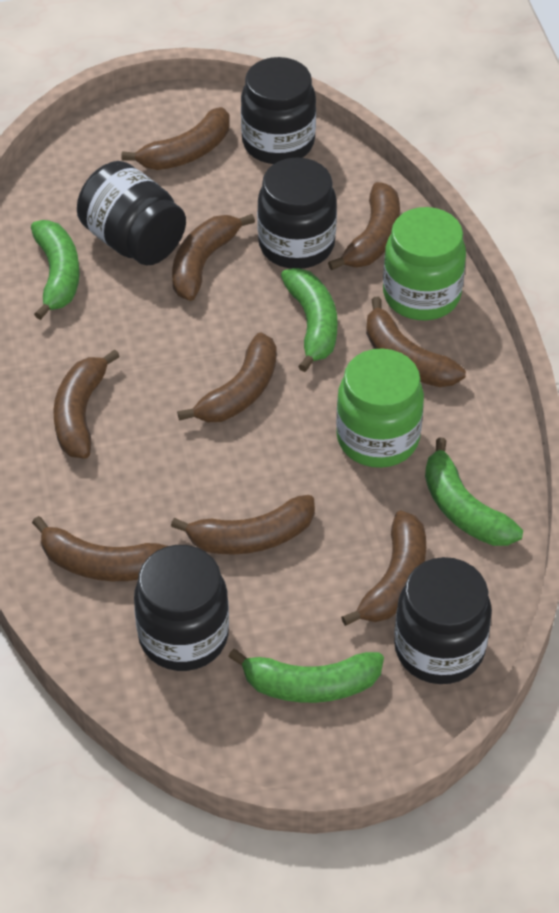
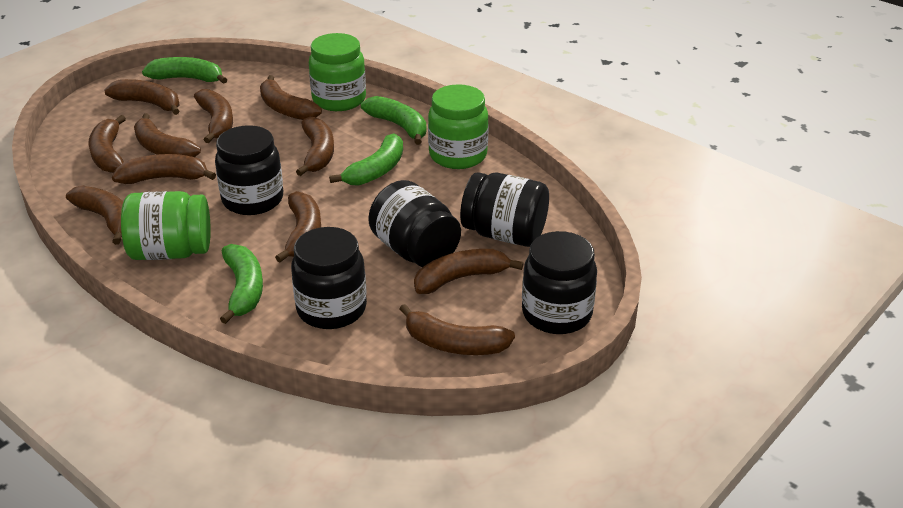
brown banana: [32,516,167,581] [53,349,120,459] [121,107,230,170] [171,495,315,555] [172,214,255,301] [177,332,277,422] [328,182,400,270] [341,510,426,626] [366,297,466,387] = 9 -> [66,186,123,245] [88,115,126,173] [104,79,180,115] [112,154,216,184] [134,113,201,157] [194,89,233,143] [260,75,322,120] [275,191,321,262] [296,117,334,176] [400,304,515,355] [414,249,523,294] = 11
green jar: [336,348,424,468] [383,207,466,320] = 2 -> [121,191,211,260] [309,33,366,111] [428,84,489,169] = 3

